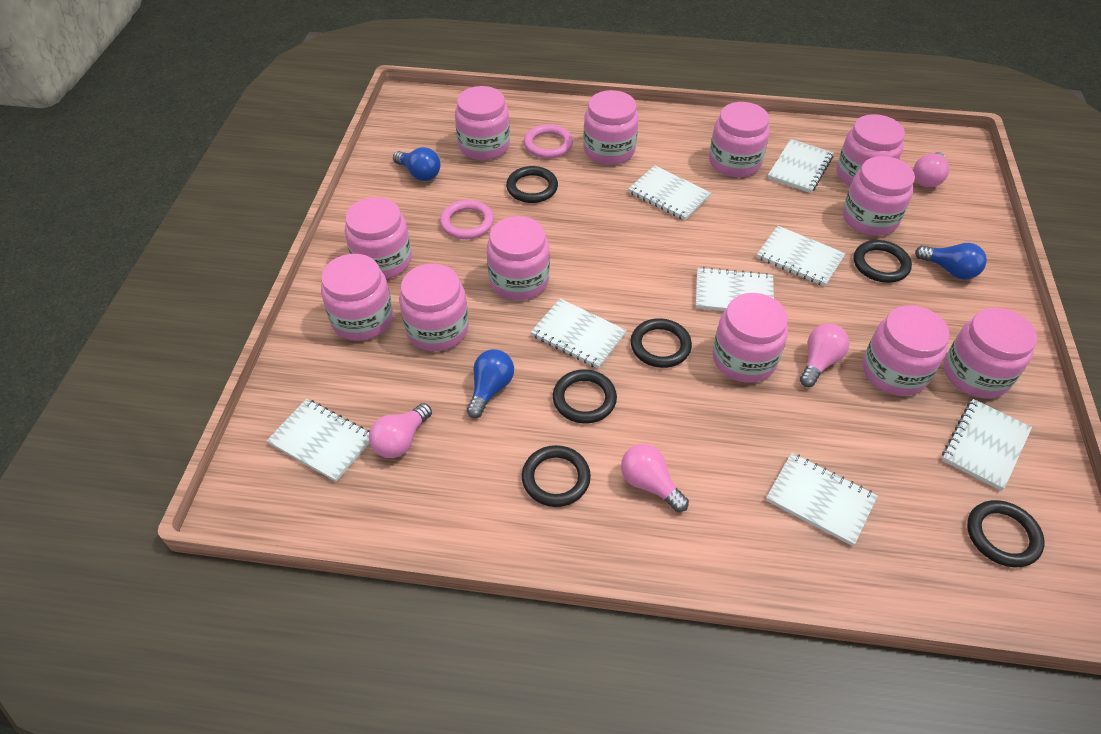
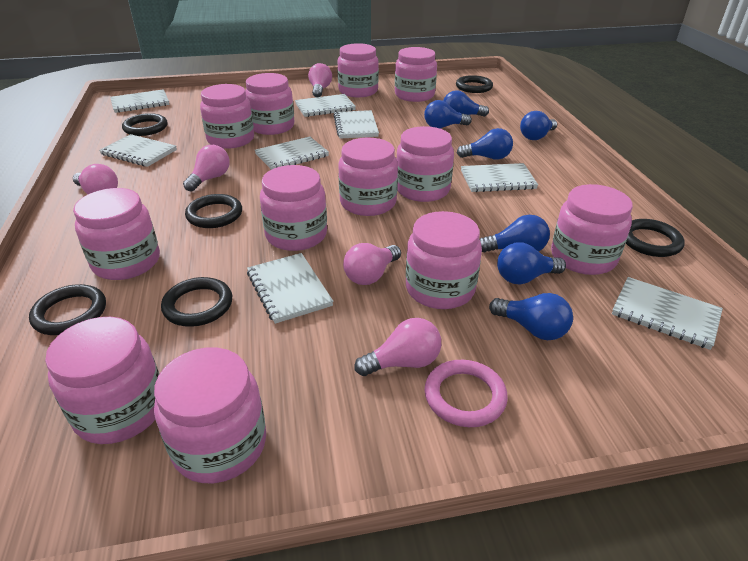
blue light bulb: [393,147,441,181] [467,349,514,418] [915,243,987,280] = 3 -> [424,100,472,129] [443,90,489,117] [457,128,513,160] [479,215,550,252] [489,293,573,340] [497,242,566,284] [520,111,557,140] = 7
pink light bulb: [369,403,432,458] [621,444,689,512] [800,324,849,387] [913,152,949,187] = 4 -> [73,164,118,194] [183,145,229,192] [308,63,332,97] [343,243,401,285] [355,318,441,376] = 5
pink ring: [440,200,494,239] [524,124,573,159] = 2 -> [425,360,508,427] = 1

